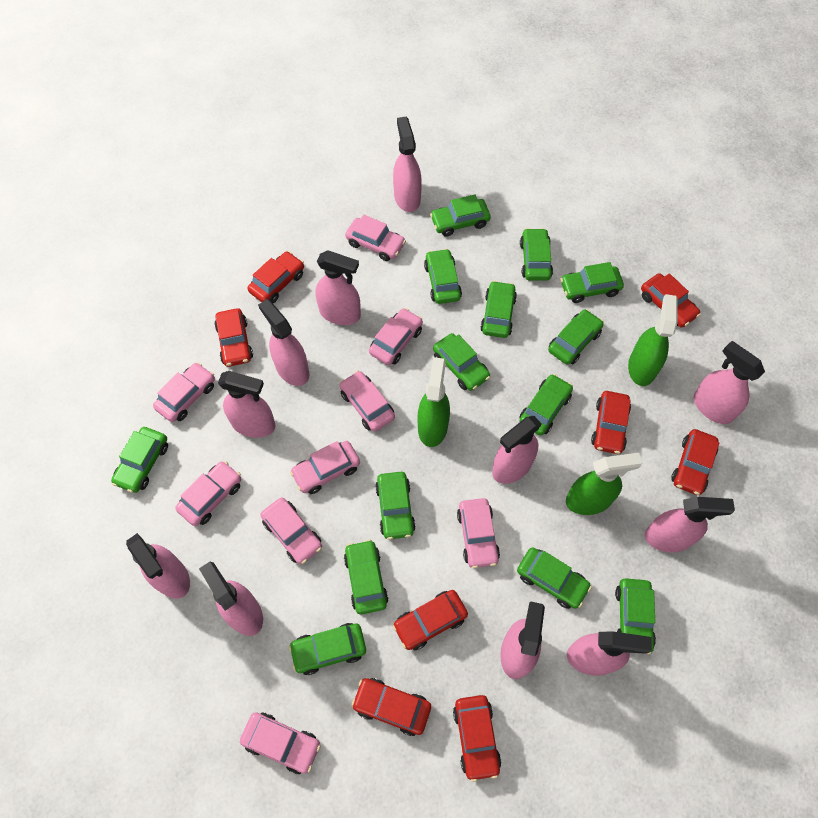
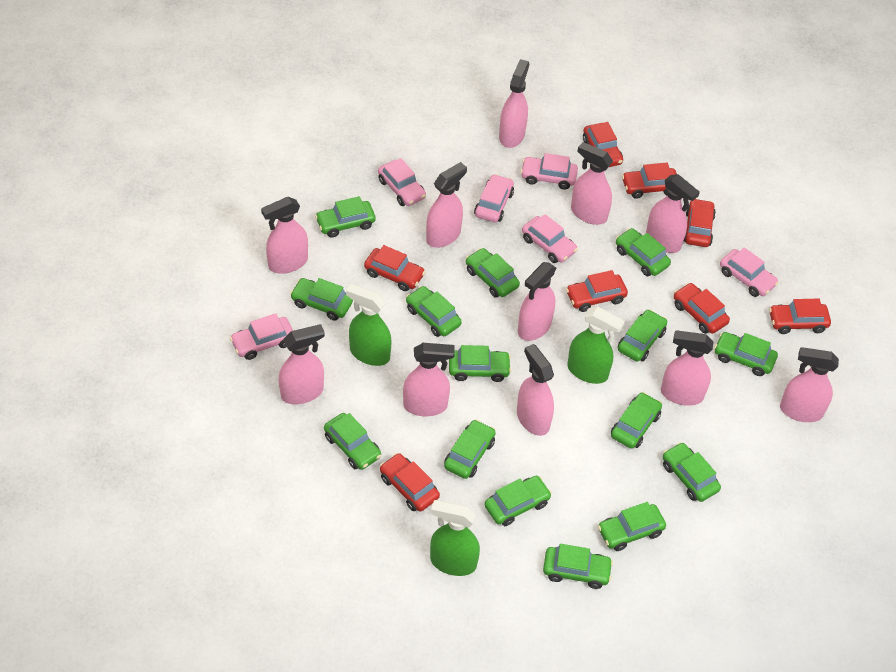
green car: [111,427,168,493] [289,623,366,675] [344,540,389,614] [375,472,416,540] [424,249,462,304] [430,194,491,237] [433,333,490,391] [480,281,517,338] [517,548,592,609] [519,374,573,436] [520,228,553,281] [548,309,604,365] [560,262,624,303] [615,578,656,654] = 14 -> [290,278,353,321] [315,196,376,238] [324,413,381,470] [406,286,462,337] [444,419,496,479] [449,345,511,382] [466,248,520,298] [484,476,552,526] [543,544,613,589] [598,502,666,551] [611,392,662,449] [616,228,671,276] [618,309,667,362] [663,442,721,502] [714,332,778,376] = 15
pink car: [153,362,215,422] [175,461,241,526] [240,712,321,774] [260,497,322,564] [290,441,360,494] [340,371,395,432] [345,215,406,261] [369,308,423,365] [457,498,500,568] = 9 -> [230,313,293,360] [378,158,426,206] [474,174,514,222] [521,153,578,190] [522,214,578,263] [720,247,779,297] = 6

